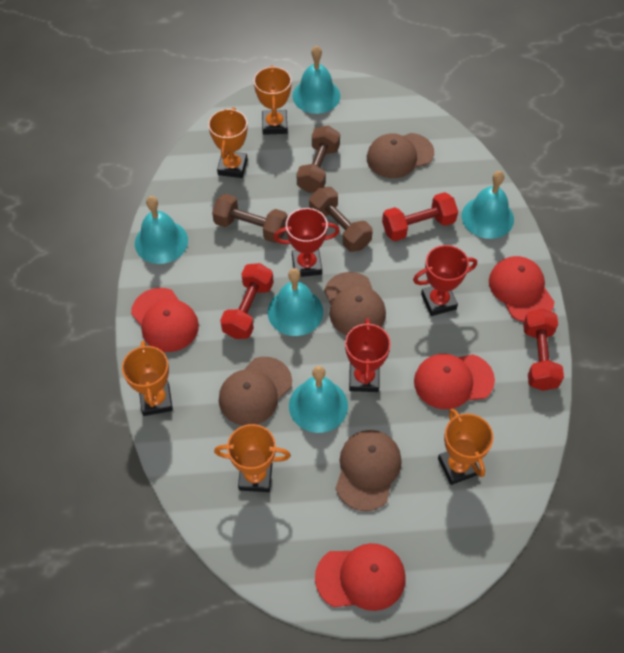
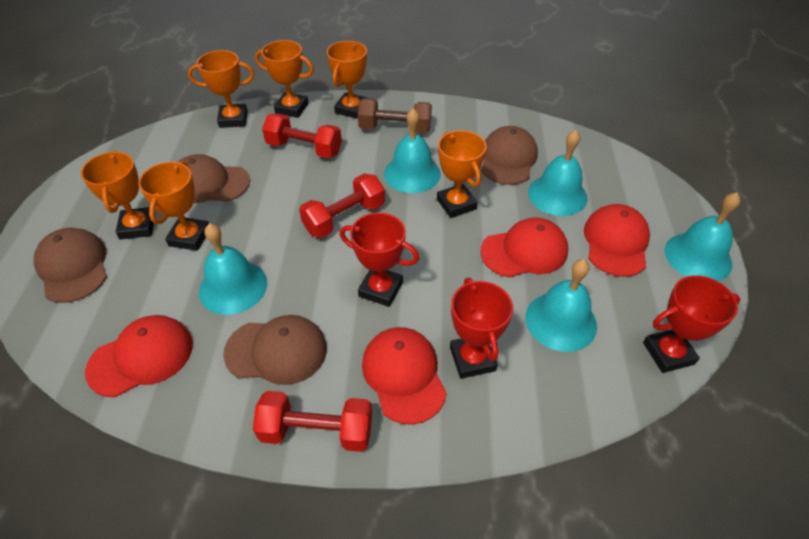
brown dumbbell: [212,193,288,243] [297,126,340,193] [309,187,373,252] = 3 -> [358,98,432,133] = 1
orange trophy: [122,341,173,416] [208,107,248,178] [214,424,291,492] [254,65,292,135] [438,408,493,485] = 5 -> [81,151,154,239] [138,161,209,251] [188,50,254,128] [255,40,314,118] [327,41,368,119] [437,130,487,218] = 6

